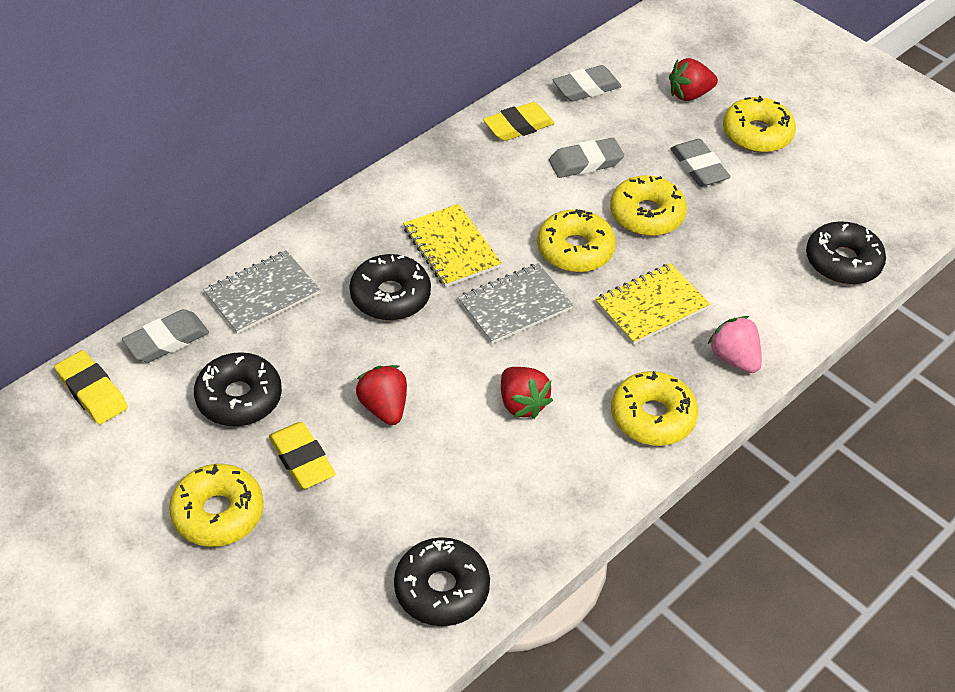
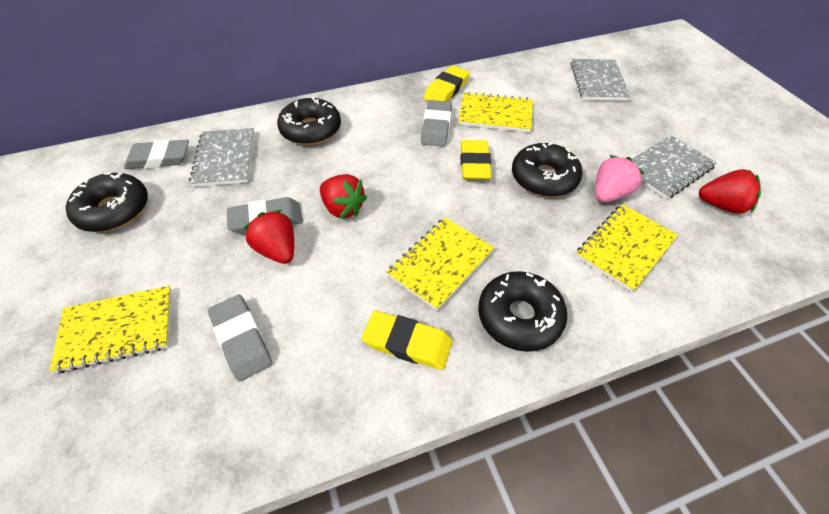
grey notebook: [203,250,320,334] [458,263,573,344] = 2 -> [189,128,255,187] [571,59,631,101] [632,135,717,199] = 3
yellow donut: [169,464,264,547] [537,209,616,272] [610,175,687,236] [611,371,698,446] [723,96,796,153] = 5 -> none = 0
yellow notebook: [403,204,502,287] [595,263,710,345] = 2 -> [50,286,172,373] [387,218,494,311] [458,92,533,132] [576,204,678,292] = 4

